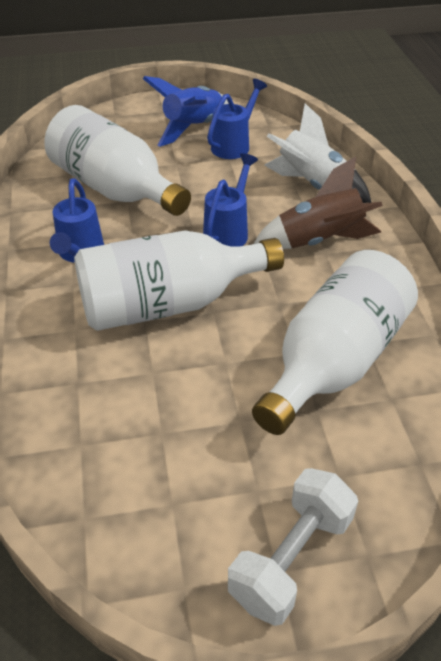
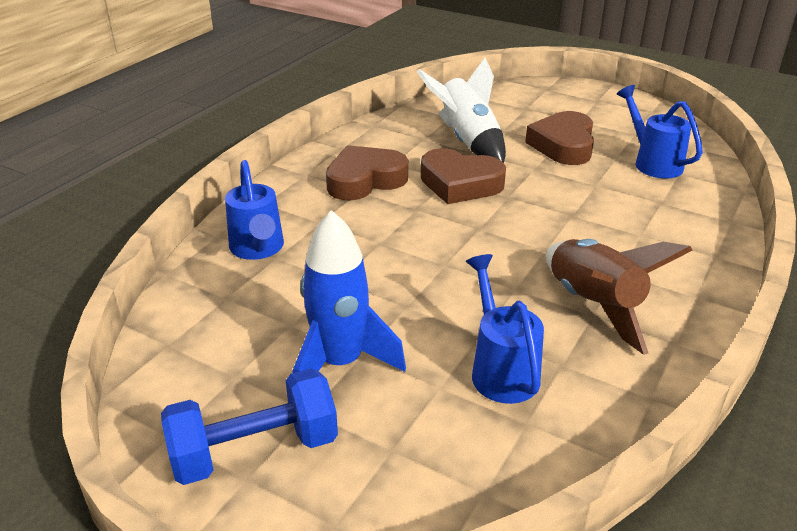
blue dumbbell: none = 0 -> [161,368,338,485] = 1
brown heart: none = 0 -> [326,145,408,200] [421,148,506,204] [525,111,594,165] = 3
white bottle: [44,105,191,216] [74,230,284,331] [252,250,418,435] = 3 -> none = 0
white dumbbell: [228,468,358,626] = 1 -> none = 0

